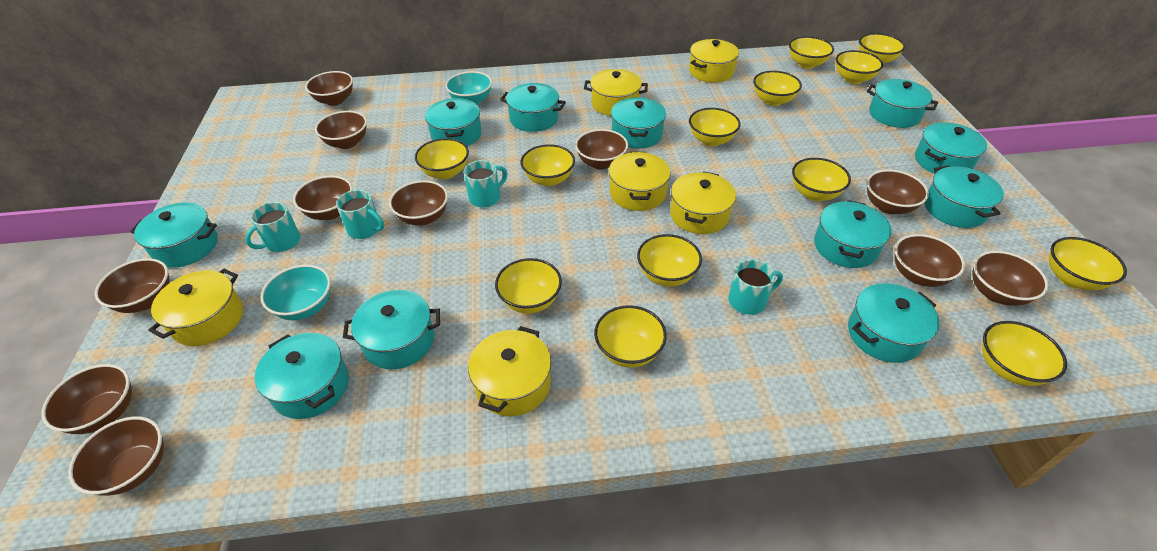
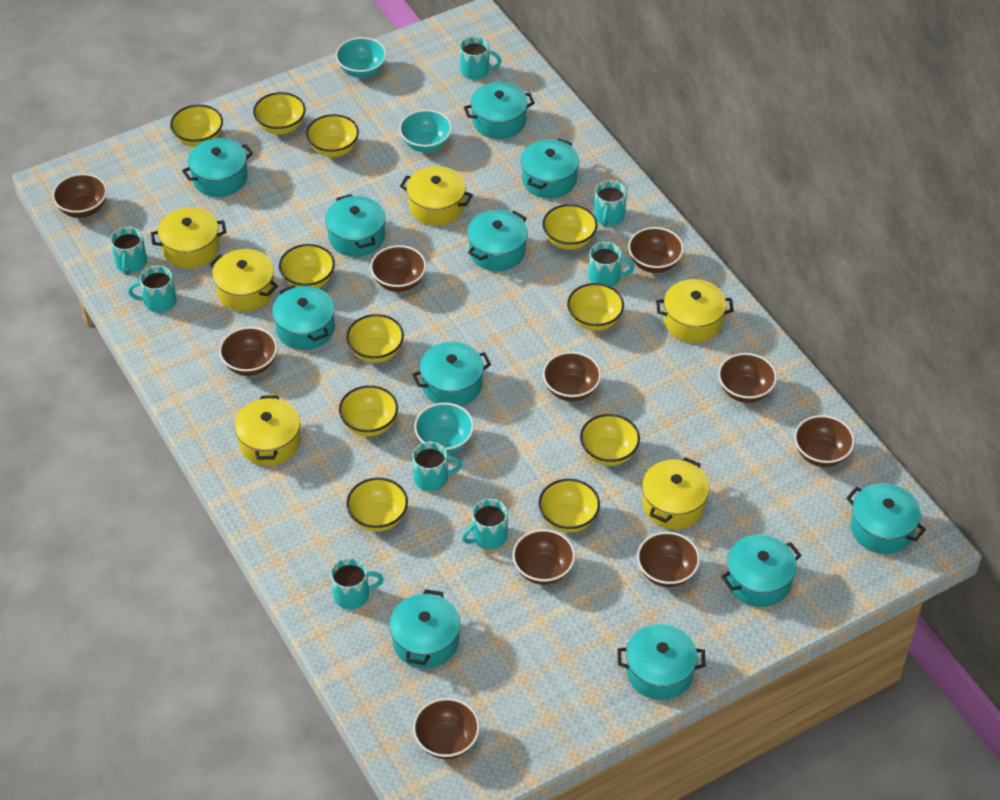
brown bowl: [41,364,132,434] [68,416,164,496] [95,258,170,313] [293,176,353,220] [305,71,353,106] [315,111,367,149] [389,180,448,226] [575,129,628,170] [867,170,929,214] [895,234,965,287] [972,251,1049,306] = 11 -> [52,173,107,218] [219,327,277,376] [370,245,426,292] [413,698,480,759] [512,529,575,585] [543,352,601,402] [628,227,684,273] [637,532,700,587] [718,353,777,403] [794,415,855,467] = 10
turquoise bowl: [260,265,331,320] [445,71,492,105] = 2 -> [336,37,387,78] [399,110,452,152] [414,403,474,454] = 3
turquoise mug: [245,202,300,252] [336,190,384,239] [464,160,507,208] [728,259,783,315] = 4 -> [110,227,147,275] [128,266,177,312] [331,558,383,609] [412,442,462,491] [460,36,501,80] [462,499,508,549] [588,242,635,287] [594,180,627,227] = 8
yellow bowl: [415,138,469,179] [495,258,562,314] [521,144,575,186] [594,305,667,368] [637,234,702,287] [689,108,741,146] [753,71,802,106] [789,36,834,69] [792,158,851,201] [836,50,883,84] [859,33,905,64] [982,321,1067,386] [1049,237,1127,290] = 13 -> [170,105,223,147] [253,92,306,135] [279,244,335,288] [306,114,359,157] [339,385,398,436] [346,314,404,363] [346,478,408,532] [539,479,600,533] [542,204,597,250] [567,283,624,331] [580,414,640,466] = 11

